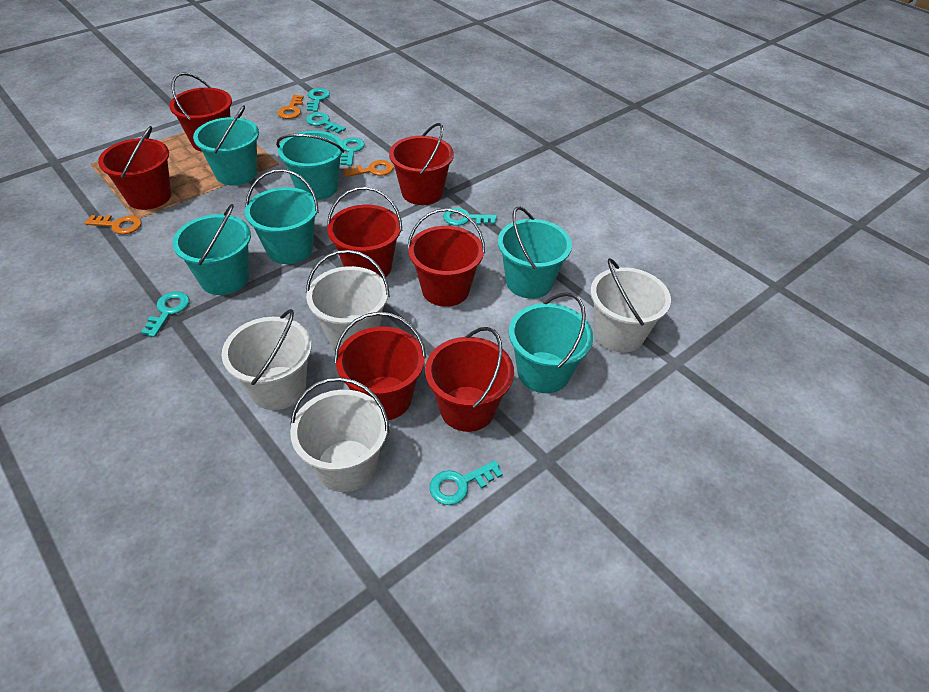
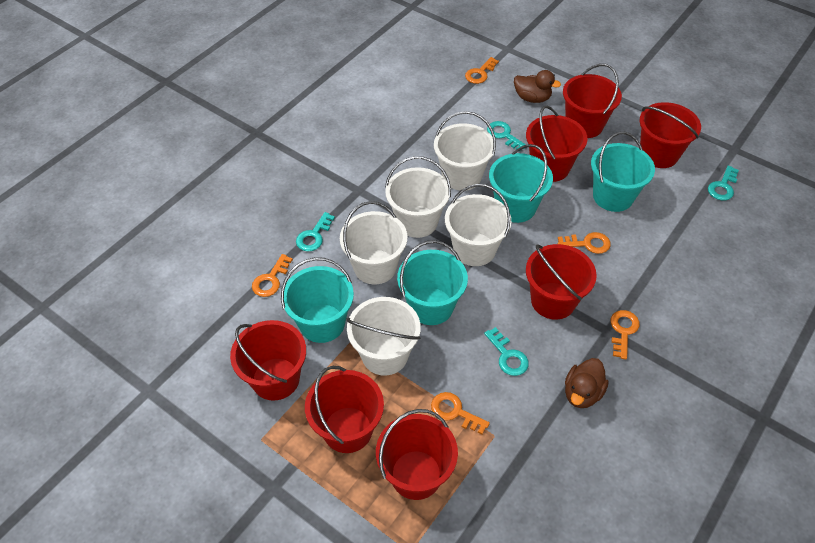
brown duck: none = 0 -> [514,70,561,103] [565,358,609,408] = 2
orange key: [85,215,142,234] [278,95,304,119] [344,160,394,177] = 3 -> [252,254,293,297] [431,392,490,434] [465,57,499,84] [558,232,611,254] [610,310,640,359] = 5
turquoise bucket: [172,204,251,295] [193,105,259,186] [245,169,319,264] [276,131,344,200] [498,207,572,299] [509,292,593,393] = 6 -> [281,257,354,343] [397,240,468,325] [489,144,553,223] [591,132,655,212] = 4
turquoise key: [141,291,190,337] [306,112,346,133] [307,88,330,112] [340,138,365,166] [430,460,503,505] [443,208,497,226] = 6 -> [296,212,335,251] [484,327,529,376] [487,121,526,152] [708,166,739,201] = 4
white bucket: [222,309,312,410] [290,377,389,492] [306,250,390,351] [590,258,671,353] = 4 -> [340,201,407,284] [346,297,421,375] [385,156,451,238] [434,111,496,191] [445,184,511,266] = 5

